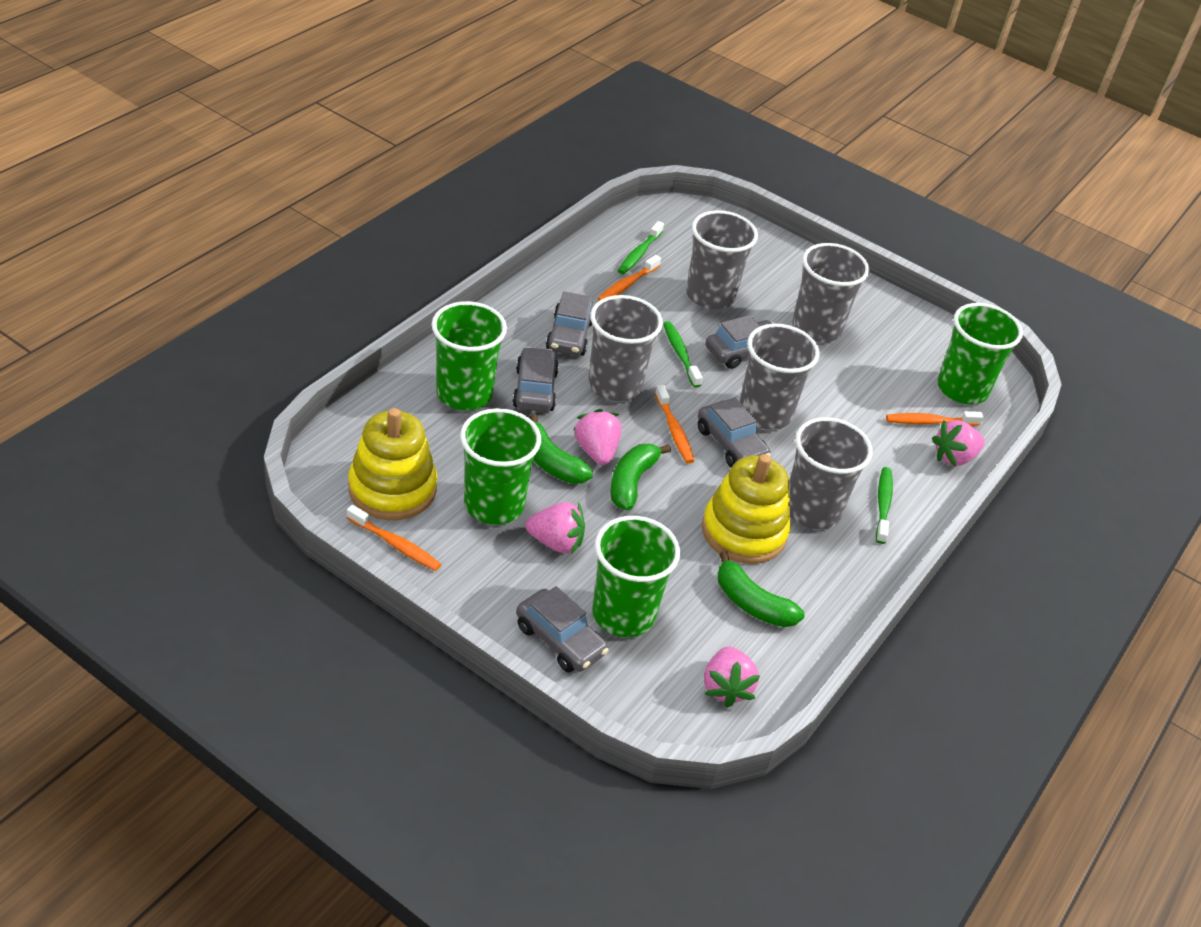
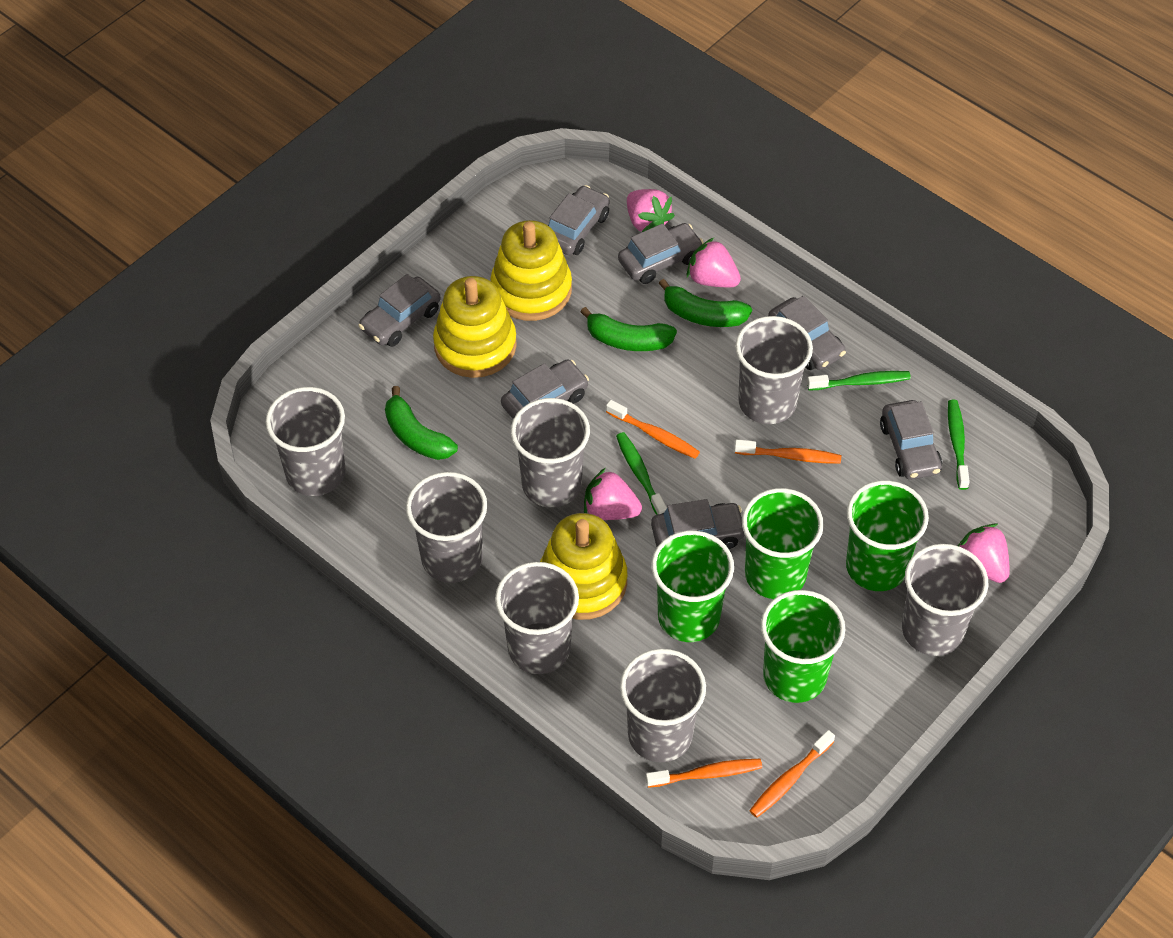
grey car: [512,347,559,412] [516,586,609,672] [546,291,593,356] [698,397,771,467] [705,315,774,369] = 5 -> [358,274,440,347] [501,359,589,419] [548,185,610,255] [618,223,704,284] [651,499,745,549] [768,296,846,370] [880,400,942,480] = 7
grey cup: [588,295,663,401] [686,210,758,309] [740,324,820,430] [789,417,873,529] [792,243,869,342] = 5 -> [265,387,345,496] [406,472,487,583] [495,562,579,674] [511,398,590,507] [620,649,706,762] [735,316,813,424] [902,544,988,656] = 7
yellow stacking toy: [348,408,437,520] [702,454,790,564] = 2 -> [433,276,517,378] [490,220,572,321] [540,513,627,620] = 3

